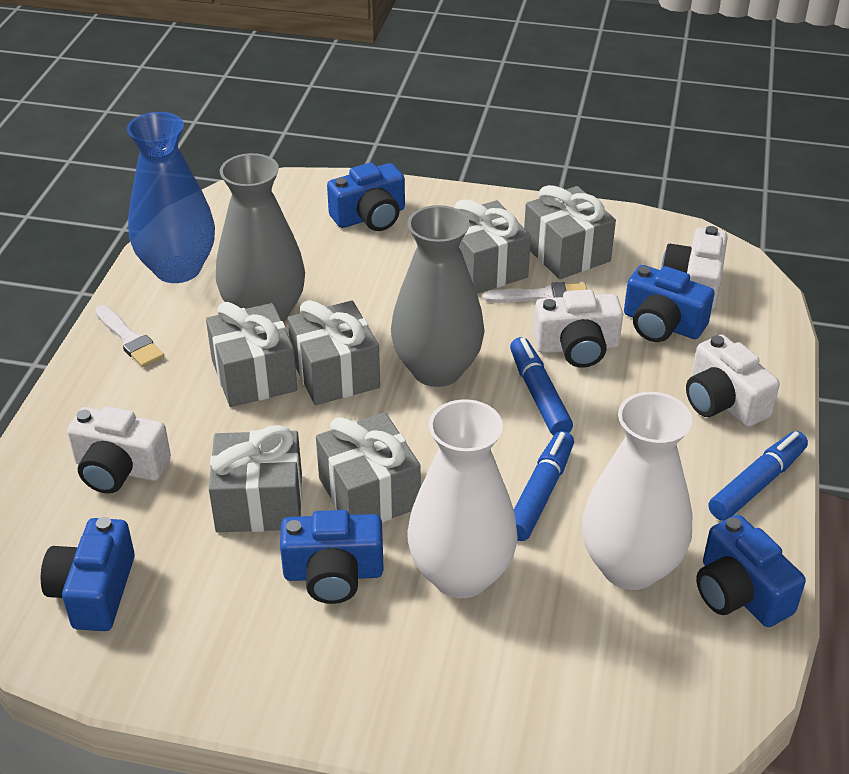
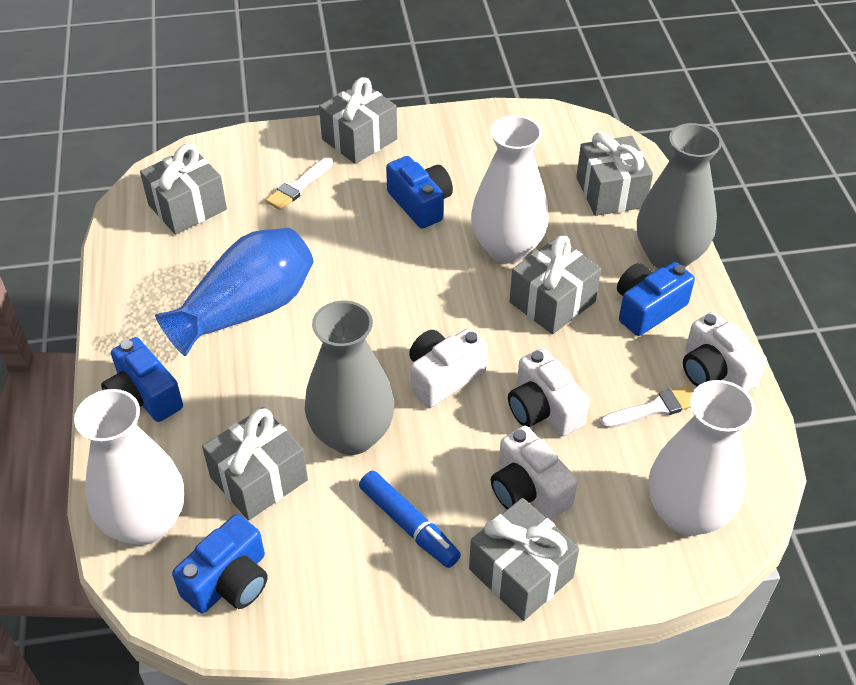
blue camera: [41,517,135,631] [280,510,384,604] [327,163,405,231] [624,265,714,342] [696,515,806,627] = 5 -> [101,337,183,422] [172,514,268,613] [386,156,453,229] [617,262,695,336] = 4
blue marker: [510,337,573,436] [514,431,574,541] [709,431,808,521] = 3 -> [359,471,461,568] = 1
white vase: [407,399,518,598] [582,392,692,590] = 2 -> [74,389,184,545] [471,115,549,263] [649,380,756,536] = 3

